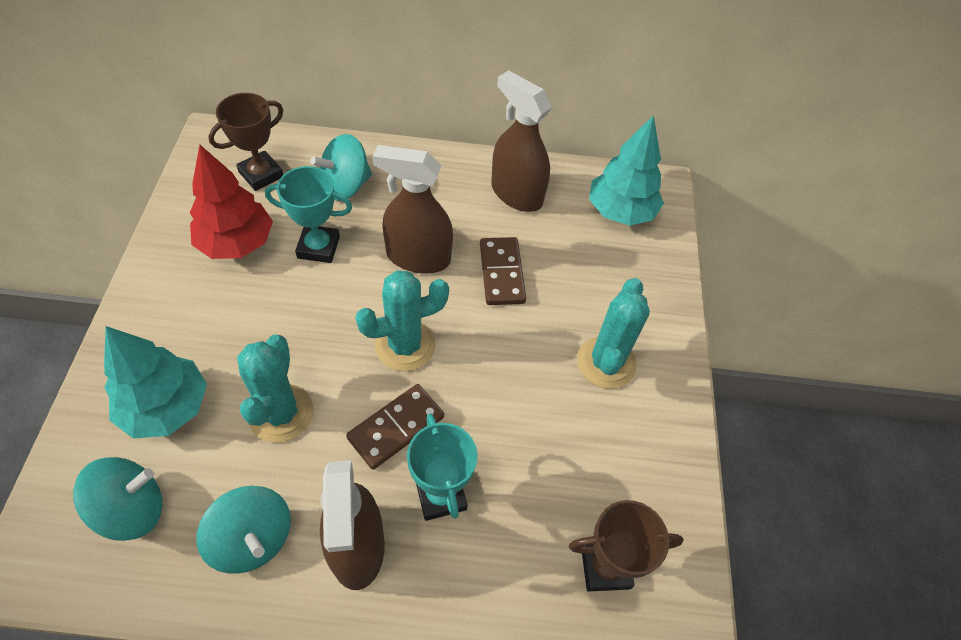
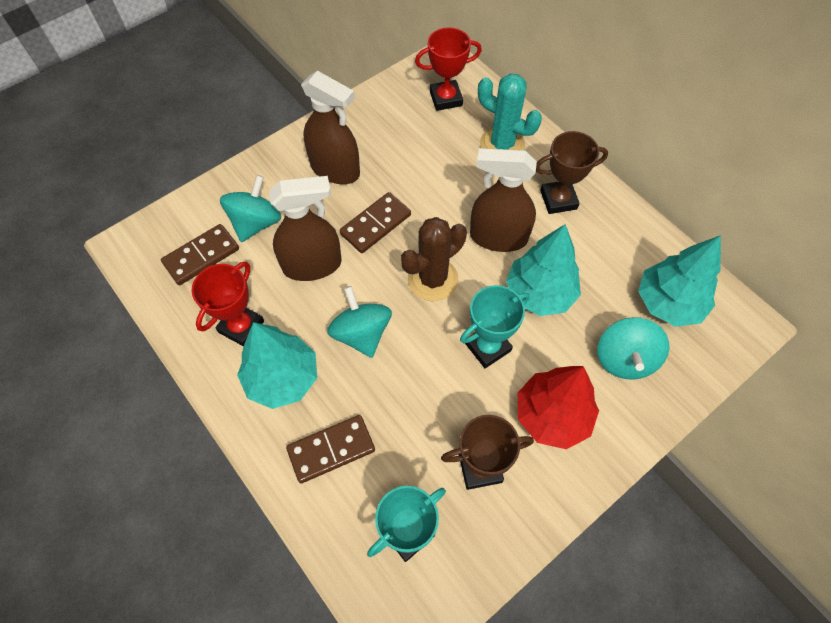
brown cactus: none = 0 -> [401,217,467,301] = 1
brown domino: [346,384,444,470] [480,237,526,305] = 2 -> [161,224,239,285] [286,415,375,483] [340,192,411,253] = 3
red trophy: none = 0 -> [191,262,264,346] [415,27,482,111] = 2
turquoise cactus: [237,334,314,443] [355,270,449,371] [577,278,650,389] = 3 -> [478,73,542,150] = 1
turquoise tree: [104,326,207,439] [589,115,664,226] = 2 -> [237,322,317,409] [506,224,581,316] [638,235,721,327] = 3

